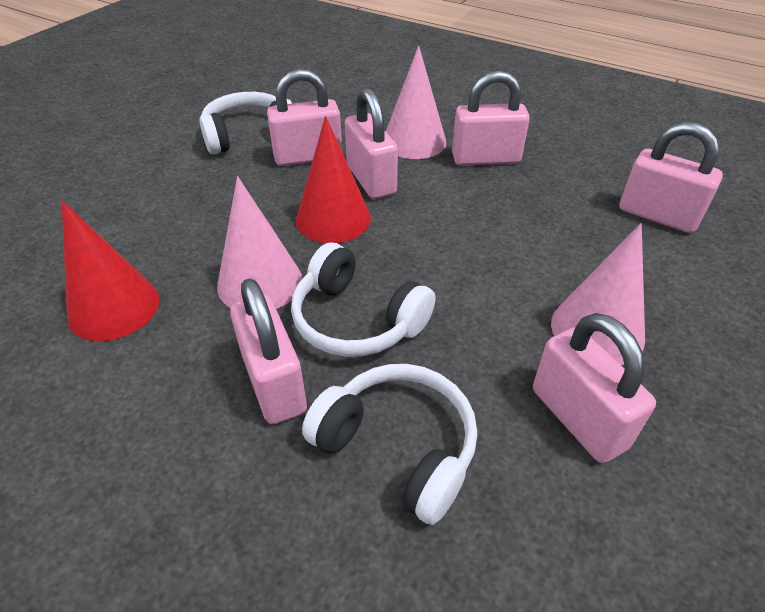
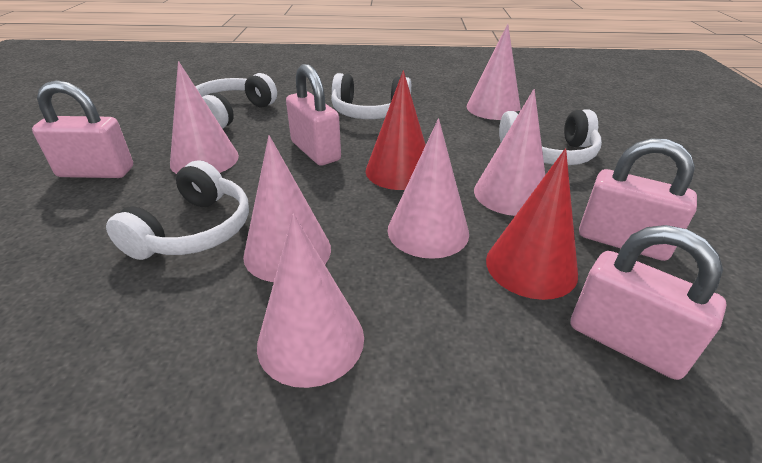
pink cone: [217,176,302,309] [386,46,446,159] [551,223,645,365] = 3 -> [170,61,239,174] [243,135,331,282] [257,214,364,388] [387,118,469,259] [467,24,521,120] [474,89,545,216] = 6
pink padlock: [230,278,307,424] [267,69,342,166] [345,88,398,199] [452,70,530,166] [533,313,656,463] [619,122,723,233] = 6 -> [32,80,133,178] [286,64,341,166] [571,225,727,380] [579,138,697,261] = 4
white headphones: [199,92,292,154] [291,243,436,357] [302,364,477,525] = 3 -> [106,160,249,260] [195,73,277,129] [331,73,411,119] [499,110,602,165] = 4

